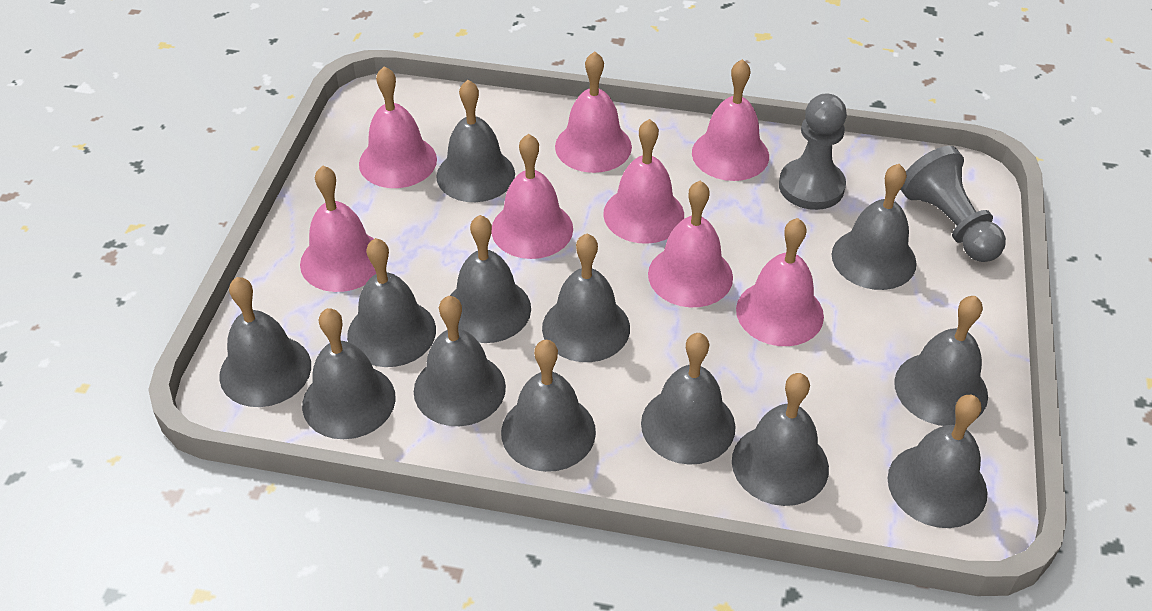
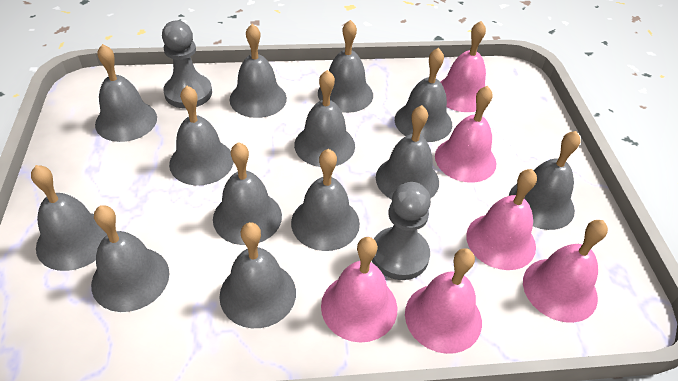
pink bell: [300,166,376,292] [359,66,437,188] [492,134,573,259] [555,51,632,173] [603,119,684,244] [648,181,733,307] [692,59,769,181] [736,218,824,346] = 8 -> [321,237,398,343] [405,248,482,354] [435,86,496,183] [440,21,486,112] [466,169,537,270] [523,220,608,323] = 6

